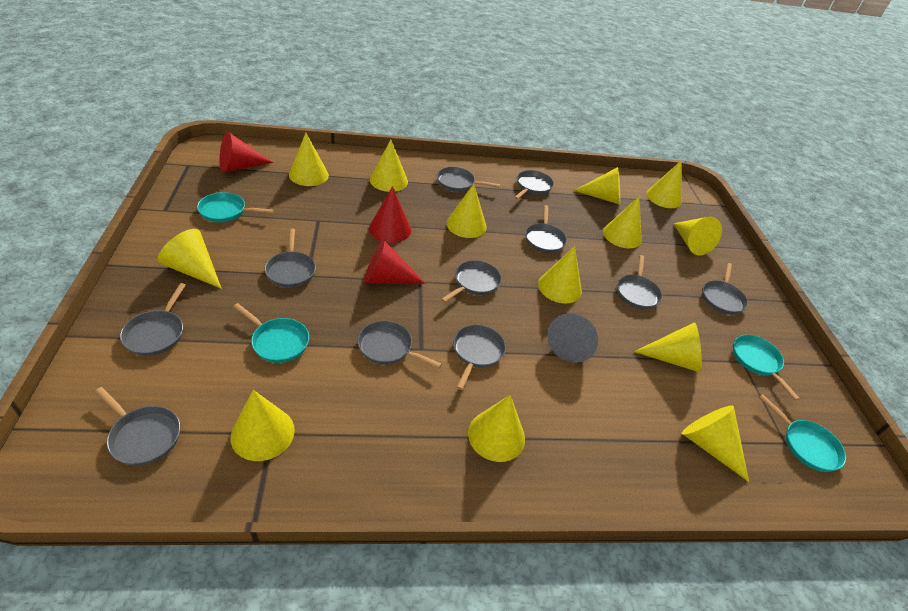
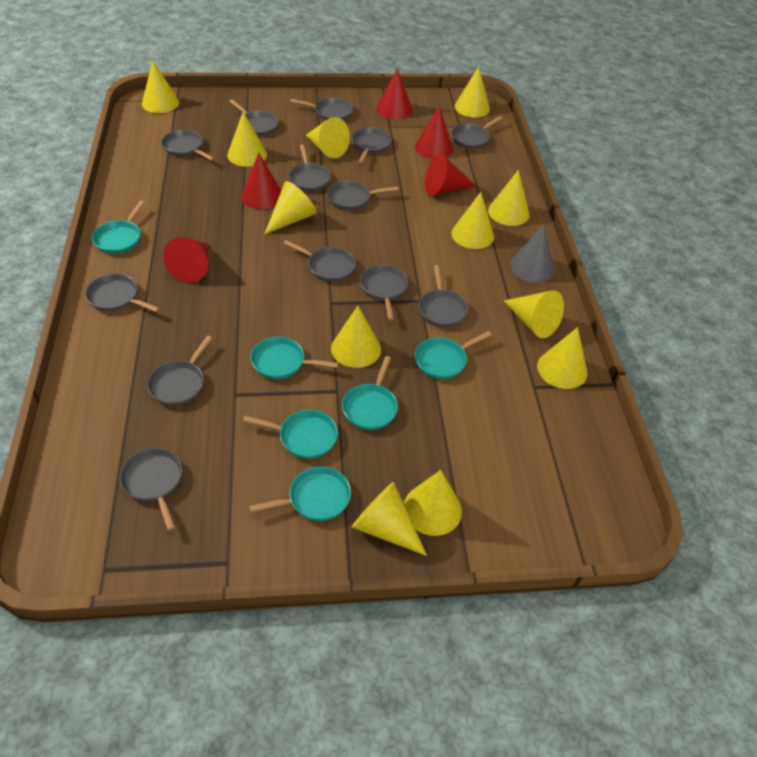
grey pan: [95,387,180,466] [120,283,186,356] [265,228,316,288] [358,321,442,368] [437,167,500,192] [441,260,502,303] [453,325,506,390] [514,170,554,199] [525,205,567,253] [617,255,663,309] [702,263,748,315] = 11 -> [85,274,160,312] [120,448,182,530] [147,336,212,406] [161,130,214,161] [229,99,279,136] [284,240,356,282] [289,145,331,191] [290,98,353,120] [327,181,399,210] [352,128,392,163] [360,265,408,320] [419,265,468,327] [451,116,503,149] = 13
red cone: [219,132,273,173] [364,239,425,284] [369,186,411,243] = 3 -> [163,237,209,283] [241,153,281,209] [376,68,412,120] [415,106,453,159] [425,154,477,196] = 5
turquoise pan: [197,192,274,222] [233,303,309,363] [733,335,800,400] [759,394,846,472] = 4 -> [92,200,145,254] [243,410,338,459] [249,467,351,521] [250,337,339,379] [342,356,398,430] [415,331,492,379] = 6
yellow cone: [158,229,222,289] [230,390,295,461] [289,133,329,186] [370,140,408,192] [446,184,487,238] [468,395,525,462] [538,246,582,304] [574,167,620,204] [603,197,642,248] [634,322,702,372] [646,160,682,208] [673,217,722,256] [682,406,749,482] = 13 -> [142,61,180,113] [227,112,267,167] [265,181,317,234] [306,117,350,159] [331,306,381,368] [352,482,427,556] [404,470,462,536] [451,192,494,249] [454,67,490,117] [488,170,530,226] [504,290,564,338] [537,327,588,389] = 12

